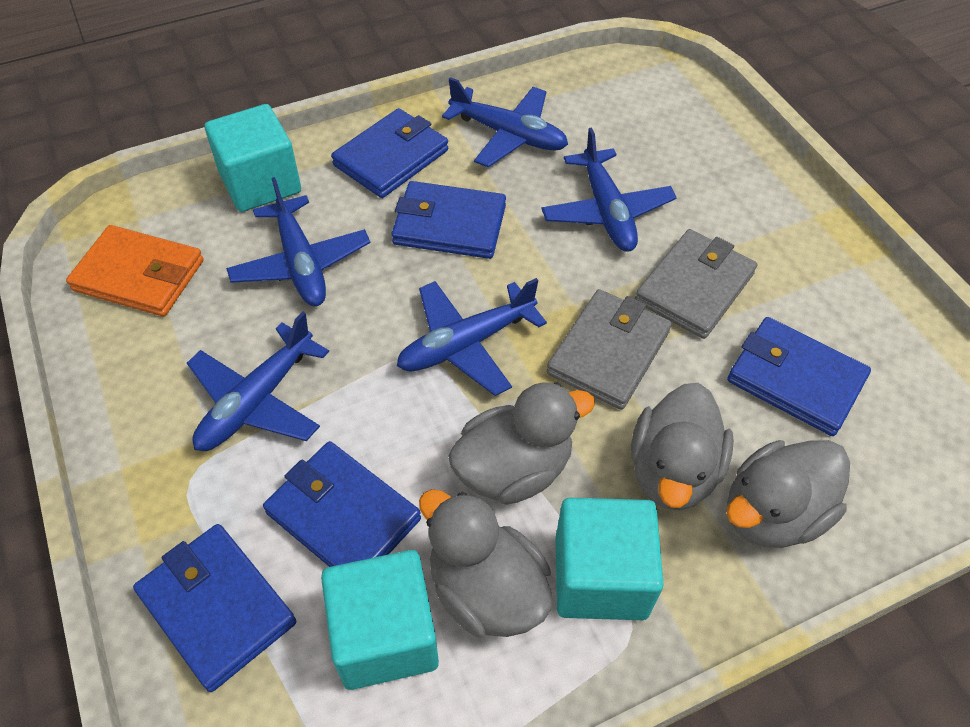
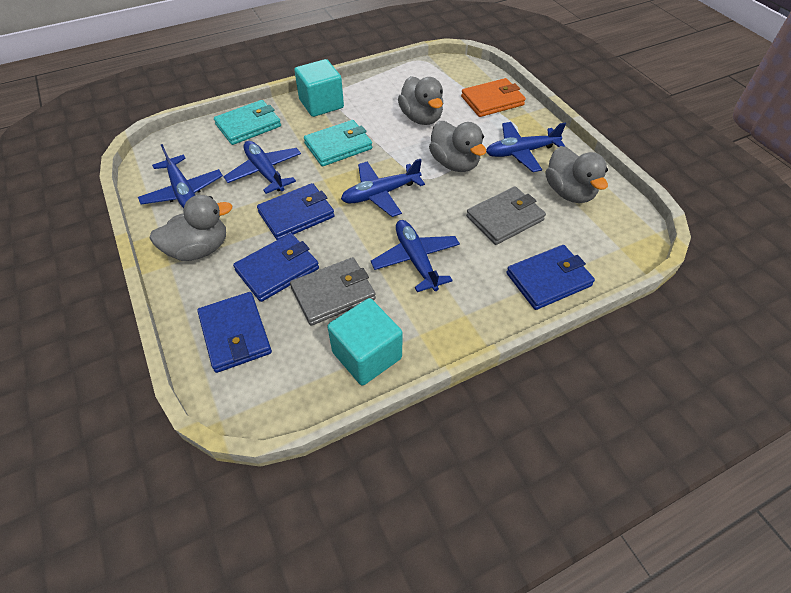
blue wallet: [133,524,296,692] [263,441,421,567] [331,108,448,198] [391,181,506,259] [727,317,871,436] = 5 -> [197,292,272,373] [233,233,319,302] [257,183,335,240] [506,245,595,310] = 4
turquoise cube: [205,104,301,212] [321,550,439,690] [556,498,664,620] = 3 -> [294,59,344,117] [328,298,403,386] = 2
turquoise wallet: none = 0 -> [214,100,281,145] [304,120,372,167] = 2

